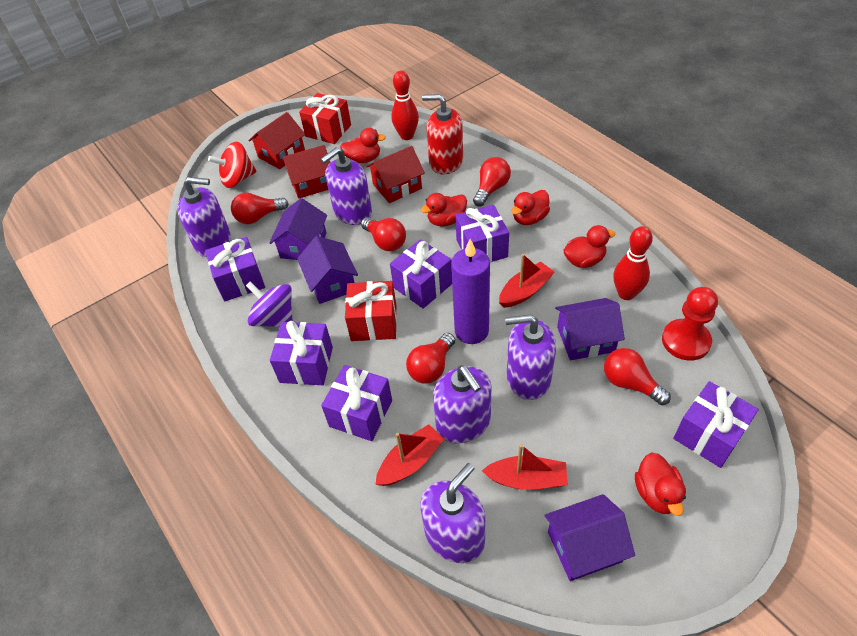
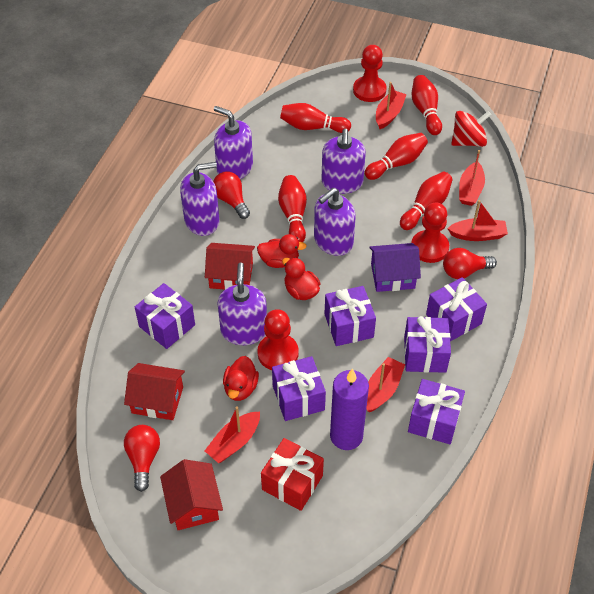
purple house: [269,198,327,260] [297,236,358,304] [544,494,635,581] [555,298,625,360] = 4 -> [369,243,421,292] = 1
purple spinning top: [246,281,293,327] = 1 -> none = 0
red boat: [375,424,444,486] [482,444,568,490] [499,254,555,308] = 3 -> [205,406,260,463] [366,357,405,412] [376,82,407,129] [447,200,508,241] [459,150,485,206] = 5
red bowling pin: [391,71,419,140] [613,226,653,300] = 2 -> [278,175,307,242] [280,103,351,133] [365,133,428,180] [400,172,453,230] [412,75,442,135] = 5
red duck: [340,128,386,163] [420,193,467,227] [511,190,550,225] [563,225,615,268] [635,452,686,516] = 5 -> [223,356,259,401] [257,234,307,268] [282,257,320,300] = 3
red gift: [299,93,351,144] [345,281,397,341] = 2 -> [261,438,324,511] = 1
red light bulb: [231,193,289,224] [361,217,406,251] [406,333,455,384] [473,157,511,207] [604,348,671,405] = 5 -> [124,425,160,492] [213,172,250,219] [443,248,497,279] = 3
red pawn: [662,287,718,361] = 1 -> [257,309,299,370] [353,45,387,102] [411,202,449,263] = 3
red soap dispenser: [422,94,463,174] = 1 -> none = 0

